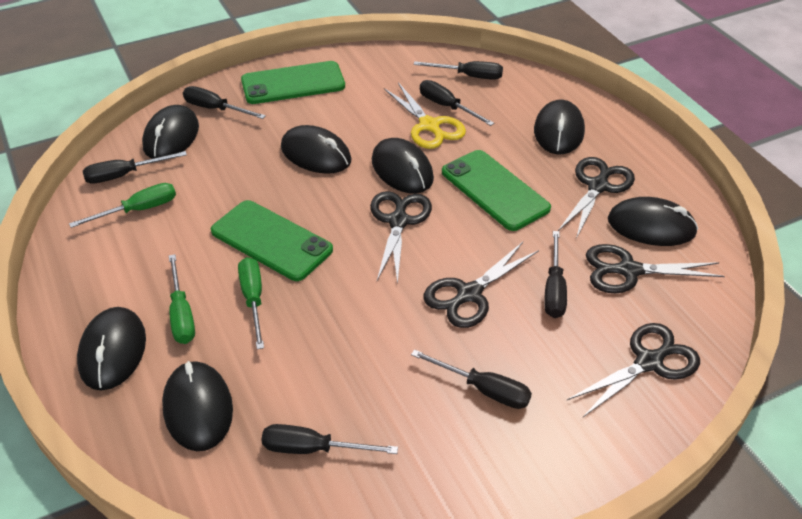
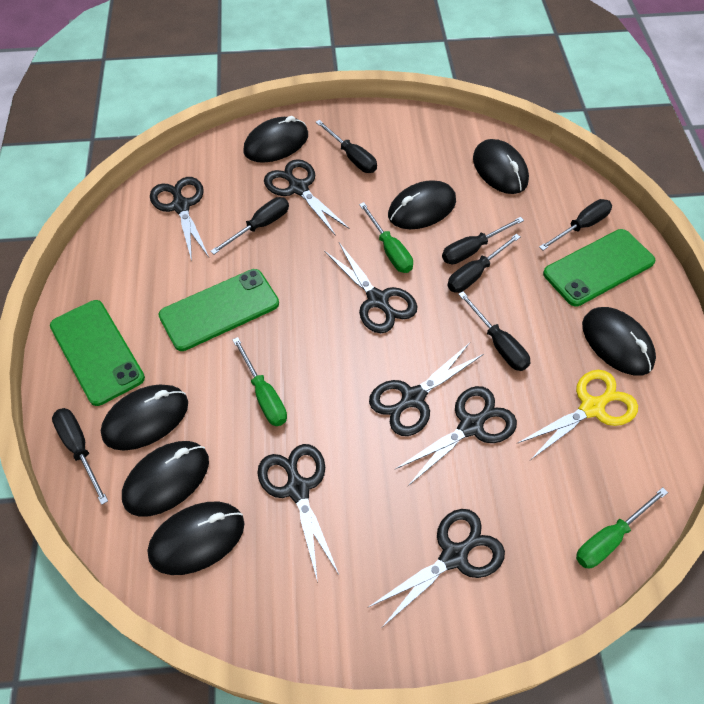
black scissors: [370,191,432,285] [423,242,539,328] [558,157,635,239] [567,323,700,417] [586,244,725,293] = 5 -> [150,177,209,261] [257,444,339,583] [264,159,350,236] [324,243,418,333] [367,509,505,627] [369,343,484,436] [394,386,517,486] = 7

